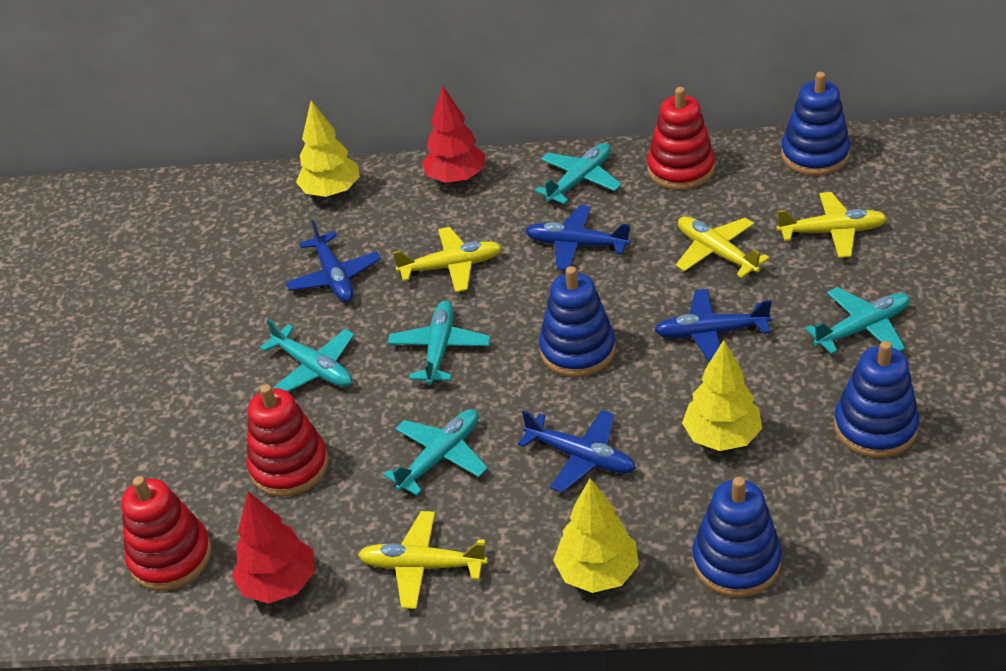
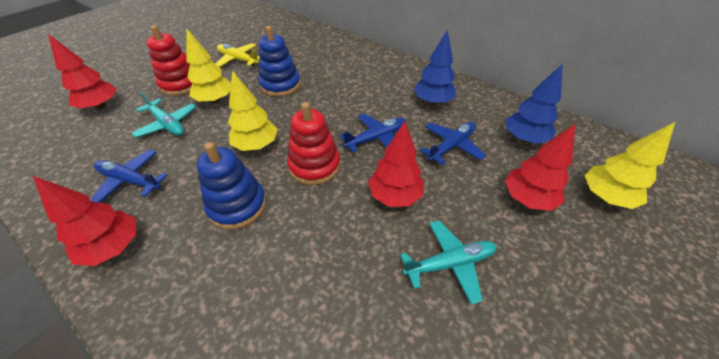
blue plane: [286,220,381,302] [518,410,636,493] [525,205,631,270] [654,289,772,362] = 4 -> [90,150,168,203] [340,113,406,153] [420,122,486,165] = 3
blue stacking toy: [539,266,616,377] [692,477,782,597] [781,72,851,176] [834,341,919,458] = 4 -> [197,142,266,230] [258,26,301,97] = 2
blue tree: none = 0 -> [414,29,456,105] [506,64,563,144] = 2
red stacking toy: [121,476,212,591] [246,384,329,497] [647,87,715,190] = 3 -> [147,25,192,96] [287,102,340,185] = 2
red tree: [232,492,315,604] [422,85,485,183] = 2 -> [33,176,136,266] [48,34,117,110] [368,121,424,207] [505,124,575,211] = 4
turquoise plane: [260,318,354,392] [383,409,488,496] [387,301,491,385] [535,143,622,204] [805,287,910,354] = 5 -> [132,92,196,138] [400,220,497,305] = 2
yellow plane: [358,511,488,609] [393,227,502,293] [676,217,770,278] [776,192,887,258] = 4 -> [216,43,260,67] = 1

